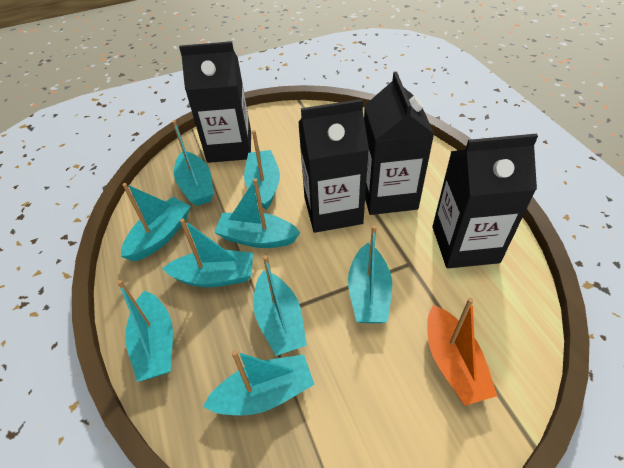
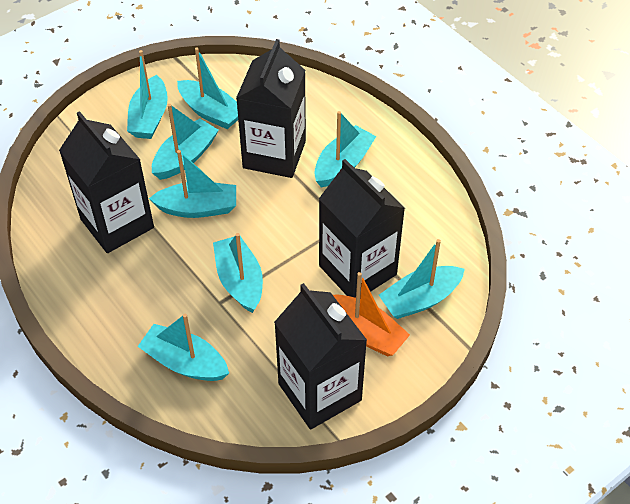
turquoise boat: [117,280,173,382] [121,183,191,262] [162,218,253,287] [172,120,214,206] [203,350,315,415] [214,179,300,248] [244,130,280,210] [253,255,307,356] [348,225,392,323] = 9 -> [127,50,168,139] [138,314,229,381] [149,150,236,218] [152,104,219,180] [177,47,238,129] [213,233,263,313] [314,111,376,188] [379,239,465,319] = 8

